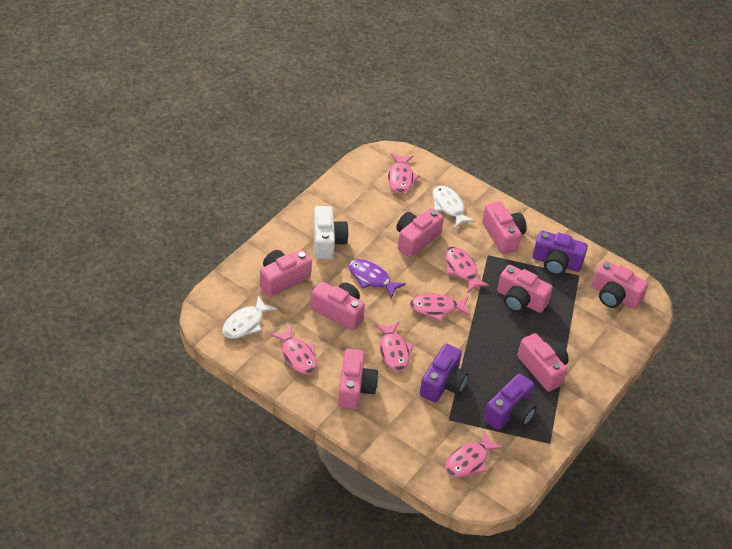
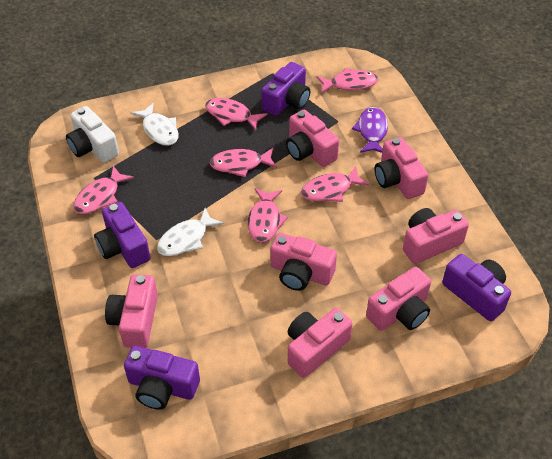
pink camera: [260,250,312,297] [311,281,365,331] [338,349,378,409] [396,208,444,257] [482,201,527,254] [497,265,553,313] [517,333,569,392] [592,260,648,309] = 8 -> [105,275,158,348] [271,233,337,291] [286,110,339,167] [288,308,353,378] [366,267,431,331] [375,137,428,199] [403,208,469,264] = 7
purple camera: [420,344,468,402] [484,373,537,430] [533,231,588,275] = 3 -> [94,202,150,268] [124,346,200,410] [261,62,310,116] [442,254,511,321] = 4

